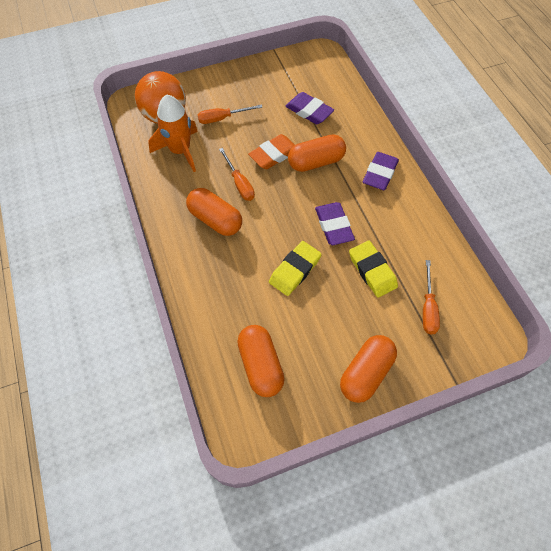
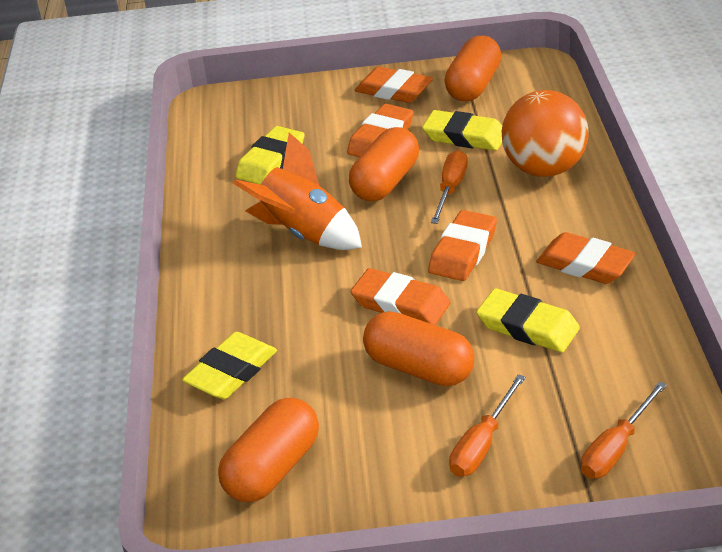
orange eraser: [248,134,295,169] = 1 -> [347,104,414,157] [351,268,451,325] [355,67,433,103] [428,210,497,281] [536,232,636,284] = 5
purple eraser: [285,92,334,124] [315,202,355,245] [363,152,399,190] = 3 -> none = 0
yellow eraser: [269,241,322,296] [349,241,398,297] = 2 -> [182,332,277,399] [235,126,305,185] [422,110,502,151] [476,288,580,352] = 4

